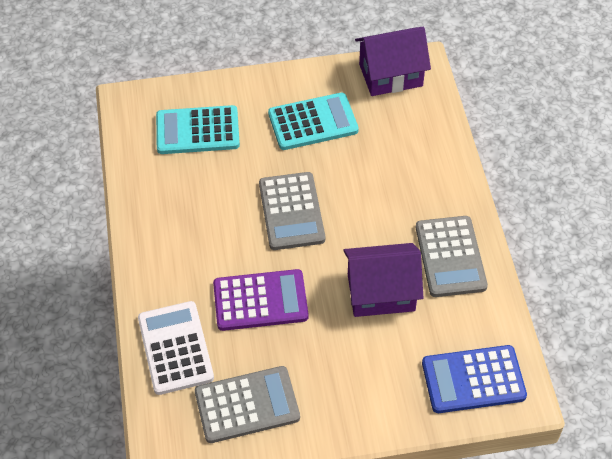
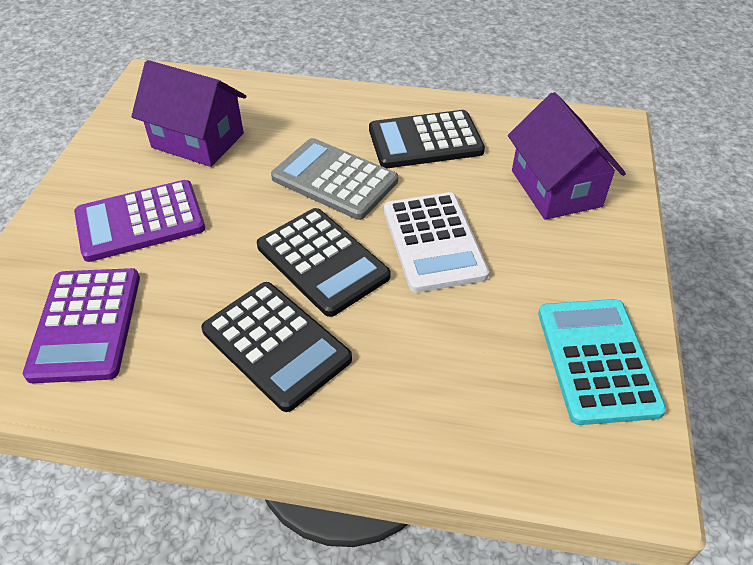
black calculator: none = 0 -> [201,282,352,412] [257,208,391,317] [369,110,485,168] = 3
blue calculator: [422,345,527,413] = 1 -> none = 0
grey calculator: [195,366,300,443] [259,172,325,250] [416,216,488,297] = 3 -> [271,138,398,220] = 1
purple calculator: [213,269,309,331] = 1 -> [23,268,140,383] [74,180,205,262] = 2
turquoise calculator: [156,105,240,154] [268,93,359,150] = 2 -> [538,299,666,425] = 1

